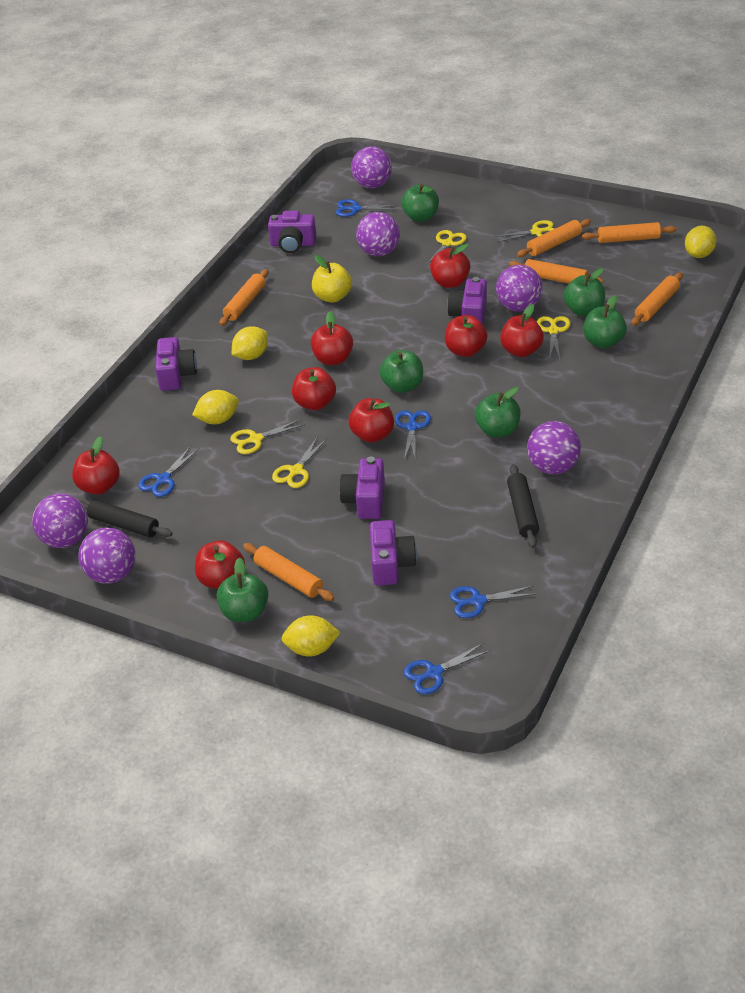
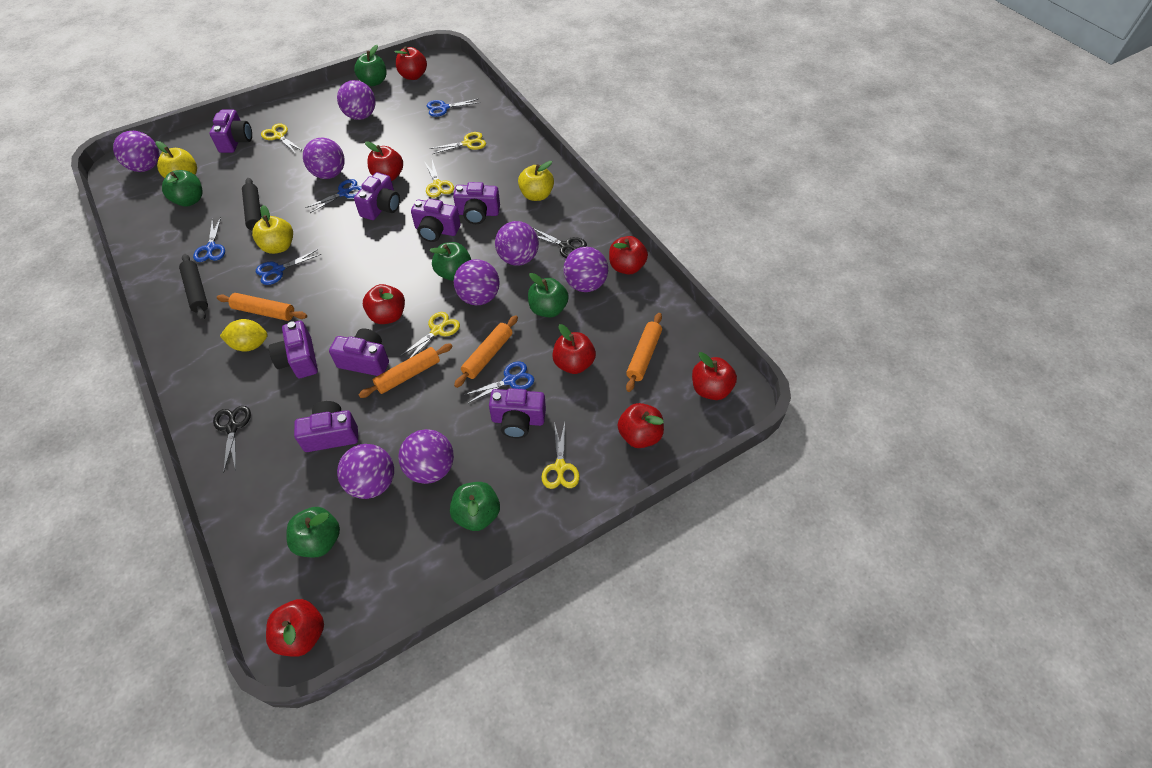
black scissors: none = 0 -> [213,406,251,473] [533,228,587,258] = 2
orange rolling pin: [219,269,269,326] [243,543,334,601] [509,259,604,284] [517,219,591,257] [582,222,677,243] [631,272,683,326] = 6 -> [217,293,307,321] [359,344,453,398] [454,315,518,388] [626,313,662,392] = 4
purple ball: [32,493,88,548] [78,527,136,584] [351,146,392,188] [356,212,400,256] [496,265,543,312] [527,421,581,475] = 6 -> [113,131,159,172] [303,138,345,179] [337,80,376,120] [337,444,394,499] [398,429,454,484] [454,259,500,305] [495,221,539,266] [563,247,608,292] = 8
purple camera: [155,337,197,391] [268,211,316,253] [339,456,385,519] [370,520,417,586] [447,277,487,324] = 5 -> [210,110,252,153] [269,321,318,378] [294,401,358,452] [329,328,389,376] [354,172,400,220] [411,199,460,242] [453,182,500,224] [489,388,546,438] = 8
yellow apple: [312,255,352,303] = 1 -> [155,141,197,178] [252,205,293,254] [518,161,554,201] = 3
yellow lemon: [192,390,239,424] [232,326,268,360] [282,615,340,657] [685,226,716,258] = 4 -> [220,319,267,352] = 1

